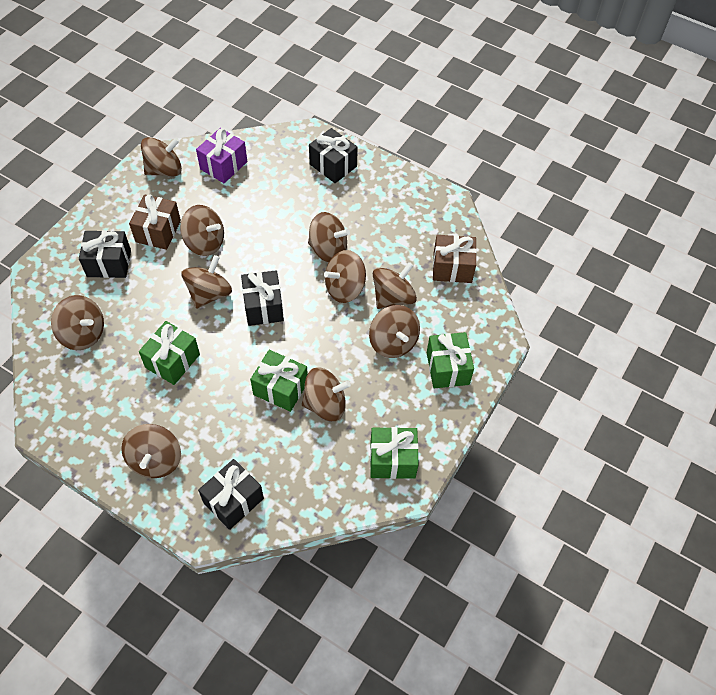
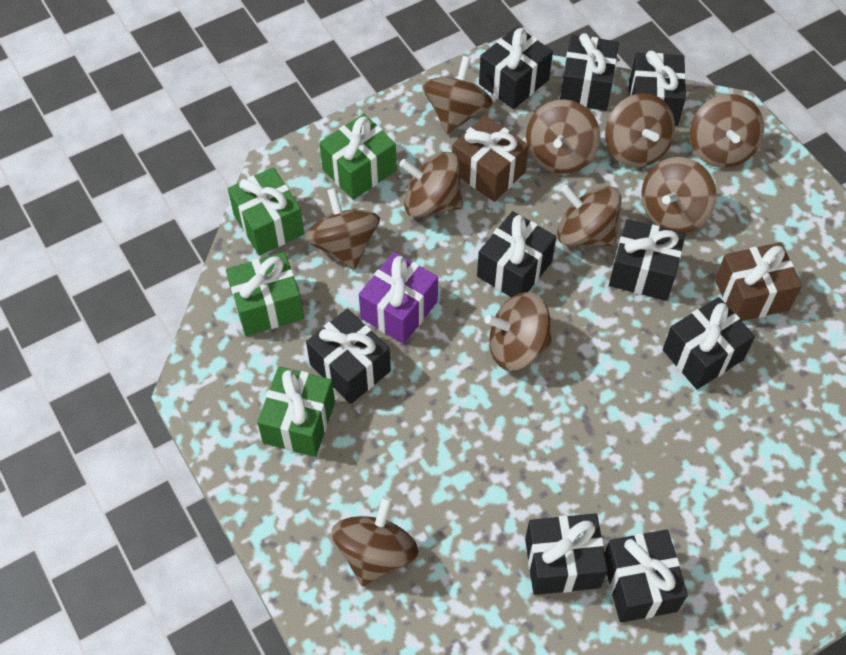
black gift: [79,230,131,278] [198,459,264,530] [241,270,284,326] [309,128,358,183] = 4 -> [306,309,391,404] [477,211,556,297] [479,26,553,109] [525,513,608,595] [560,33,619,111] [605,529,688,623] [609,219,685,301] [629,50,686,126] [663,297,755,389] = 9

